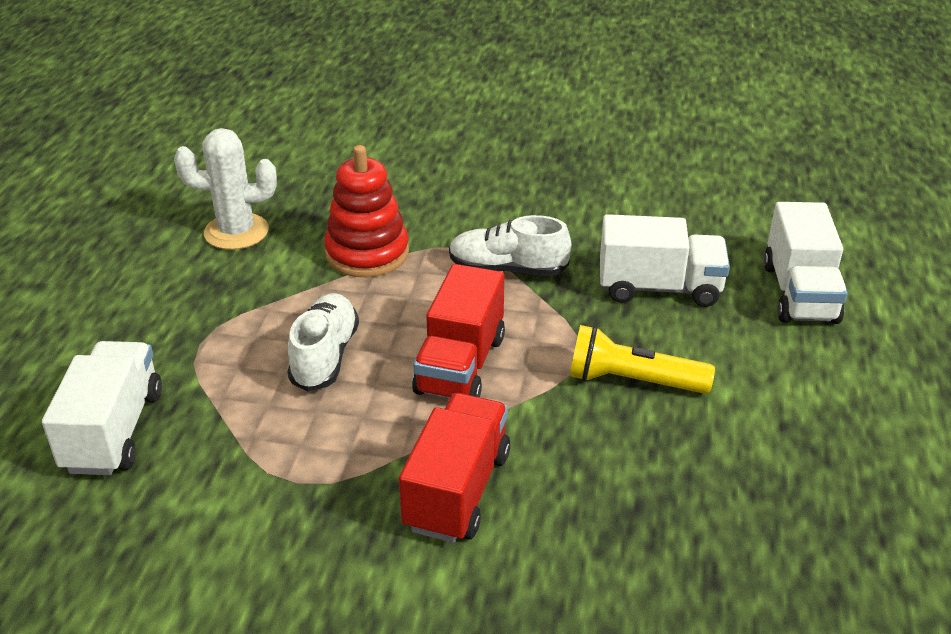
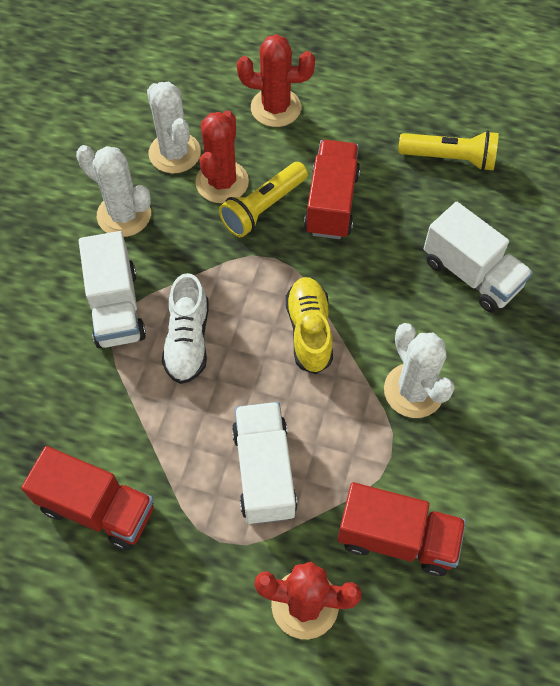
red cactus: none = 0 -> [195,110,249,203] [237,34,315,127] [254,562,362,639] = 3
red stacking toy: [324,145,409,277] = 1 -> none = 0
red truck: [399,393,510,543] [412,264,505,399] = 2 -> [21,446,154,550] [304,140,360,239] [337,482,466,576] = 3
white cactus: [174,128,277,250] = 1 -> [76,145,151,237] [147,82,201,173] [384,323,455,418] = 3
white shoe: [287,293,359,391] [449,215,571,276] = 2 -> [162,273,209,384] = 1
yellow flashlight: [570,325,715,394] = 1 -> [219,162,308,237] [398,130,499,171] = 2
yellow shoe: none = 0 -> [285,277,333,374] = 1

